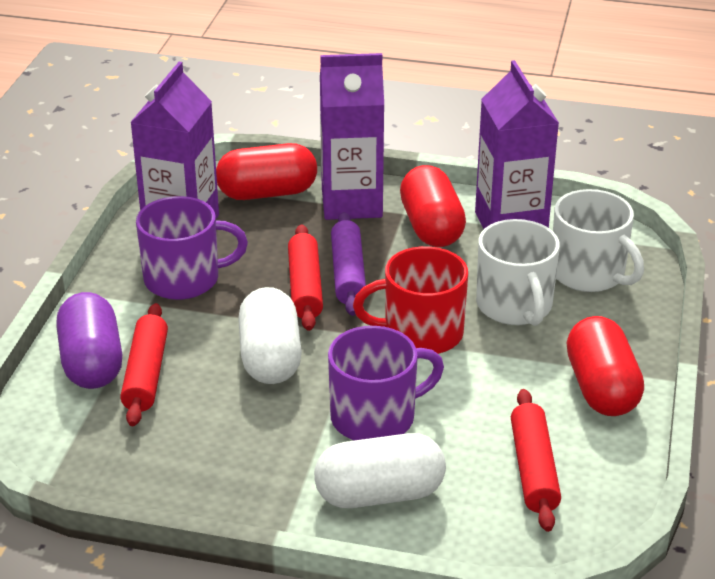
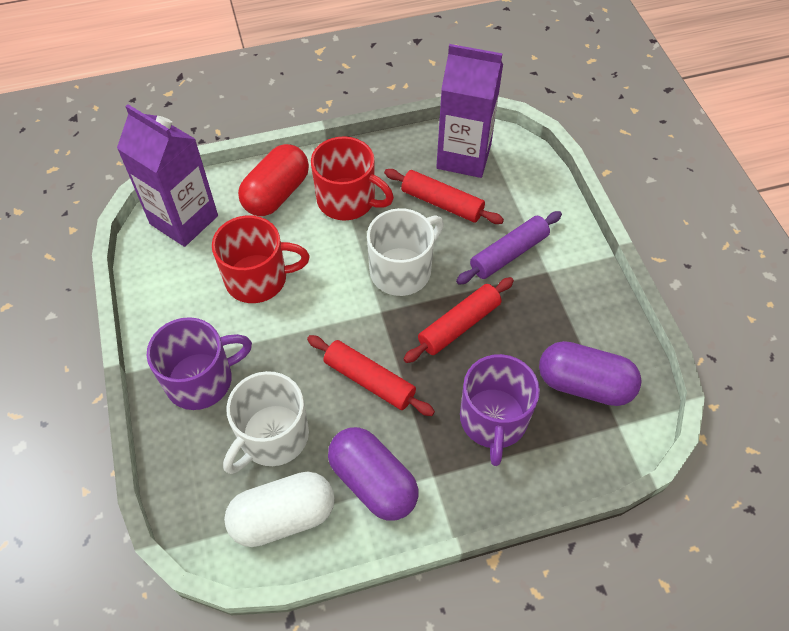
purple capsule: [56,292,122,389] = 1 -> [328,427,419,520] [539,341,642,406] = 2
purple carton: [130,62,219,219] [320,53,384,220] [475,60,559,229] = 3 -> [117,104,218,247] [436,44,503,178] = 2
red capsule: [216,143,317,200] [400,165,466,247] [567,316,644,416] = 3 -> [238,144,309,216] = 1
red mug: [353,246,468,354] = 1 -> [212,215,310,303] [311,136,394,221] = 2
white capsule: [238,287,302,384] [314,433,446,508] = 2 -> [224,471,335,547] = 1

